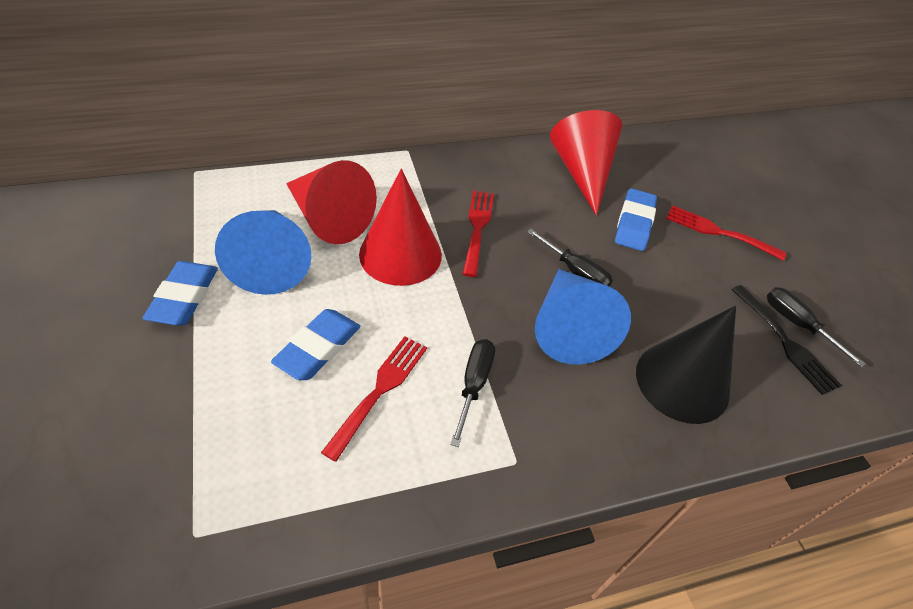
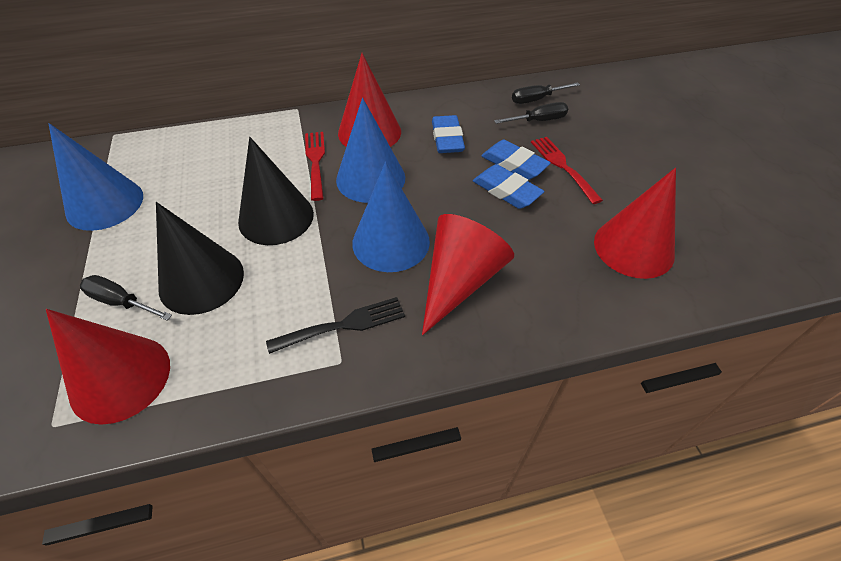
black cone: [636,306,736,424] = 1 -> [156,202,244,315] [238,137,314,245] = 2
blue cone: [215,210,312,295] [535,269,631,365] = 2 -> [48,123,143,231] [336,98,405,203] [352,162,430,272] = 3
red cone: [286,160,377,244] [359,169,442,286] [550,110,622,216] = 3 -> [46,309,170,425] [338,53,401,147] [422,214,514,335] [594,168,676,279] = 4
red fork: [321,336,427,462] [463,190,494,277] [666,206,786,261] = 3 -> [305,132,325,201] [531,137,603,204] = 2

